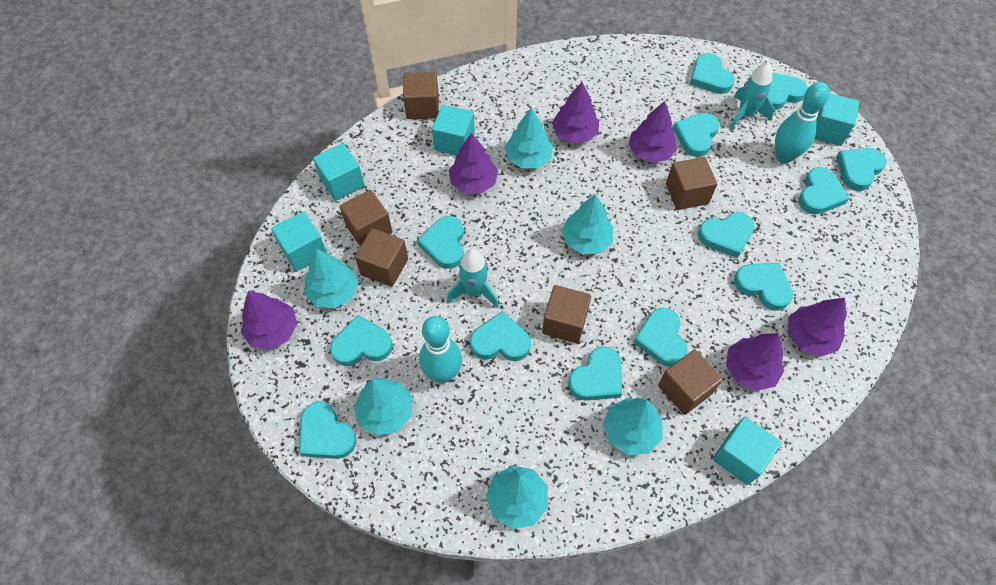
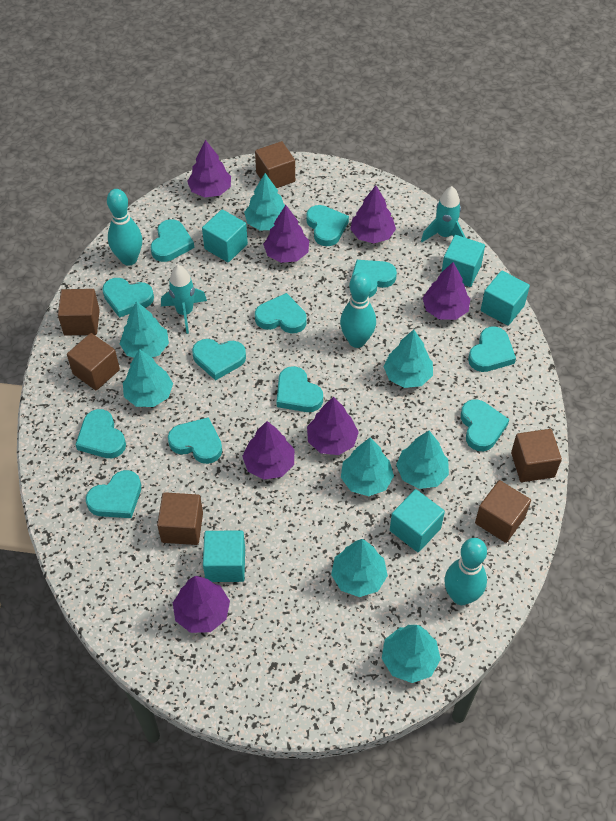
purple tree: [241,291,297,350] [449,133,498,194] [552,82,599,143] [628,101,677,163] [726,333,784,391] [788,298,847,357] = 6 -> [173,576,230,633] [187,140,231,197] [242,421,294,480] [263,205,309,263] [307,397,359,455] [350,185,396,244] [423,262,470,320] = 7
turquoise bowling pin: [419,316,462,383] [775,82,830,163] = 2 -> [107,189,142,266] [340,272,376,348] [444,538,487,605] = 3
turquoise heart: [299,401,357,459] [330,315,393,366] [417,216,464,269] [470,311,531,361] [568,346,622,401] [633,308,687,367] [673,113,720,157] [690,53,735,94] [698,212,755,258] [734,263,793,311] [767,72,808,110] [798,167,850,214] [836,148,887,191] = 13 -> [75,409,126,458] [86,470,141,518] [102,278,154,318] [151,219,194,262] [168,417,222,464] [192,339,246,380] [255,293,306,333] [277,366,323,412] [306,205,349,246] [352,260,397,298] [461,399,510,451] [468,326,516,372] = 12
turquoise tree: [304,249,359,308] [354,378,413,436] [486,465,548,529] [505,107,553,168] [562,194,613,254] [603,397,663,456] = 6 -> [120,301,169,358] [123,349,173,407] [244,173,285,231] [331,539,388,597] [341,438,394,496] [382,625,441,683] [383,330,433,388] [396,431,449,489] = 8

